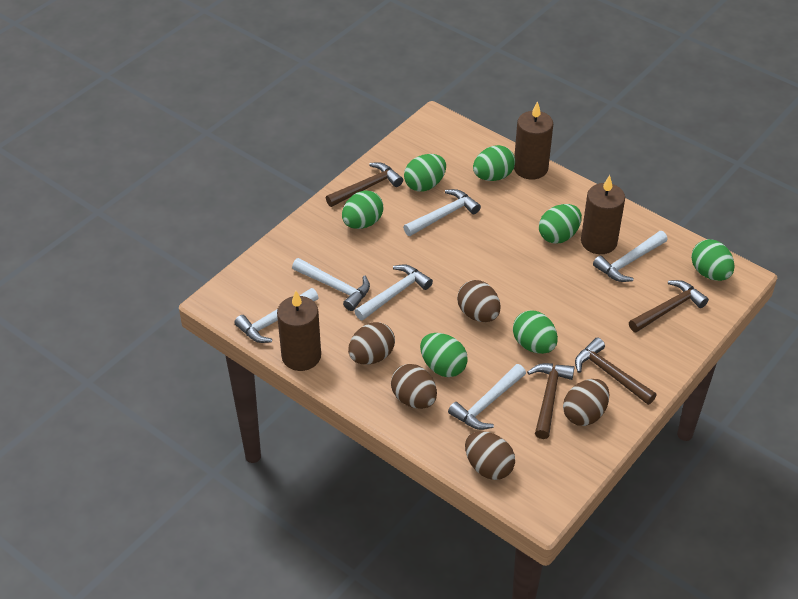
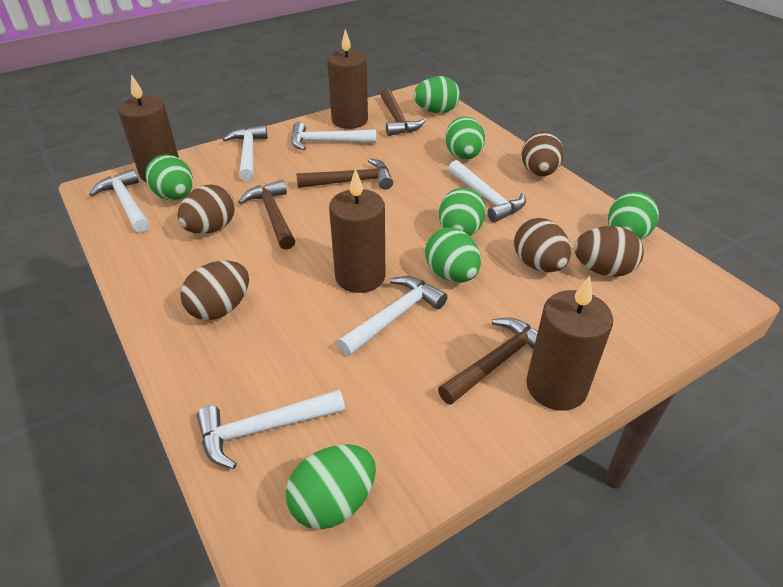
brown candle: [277,291,321,371] [514,101,553,180] [581,175,625,254] = 3 -> [118,74,179,182] [327,29,368,129] [329,169,385,293] [526,276,613,411] = 4

